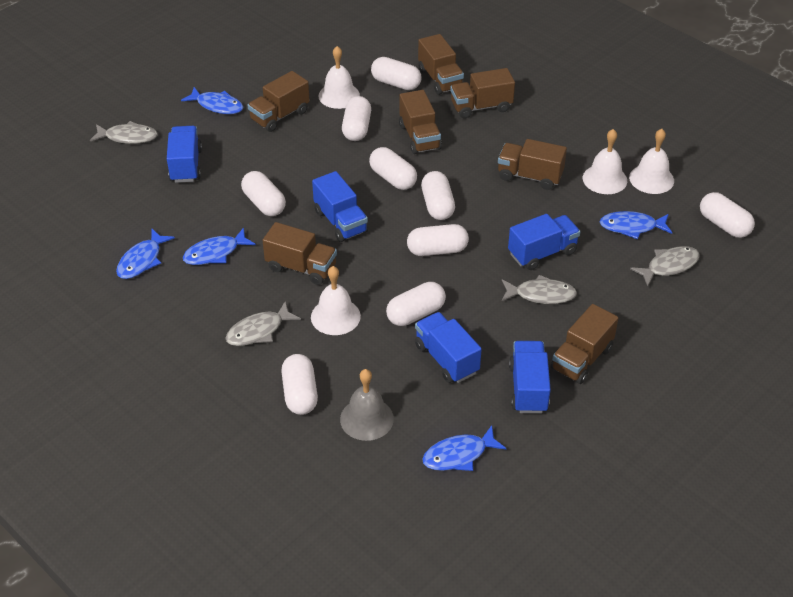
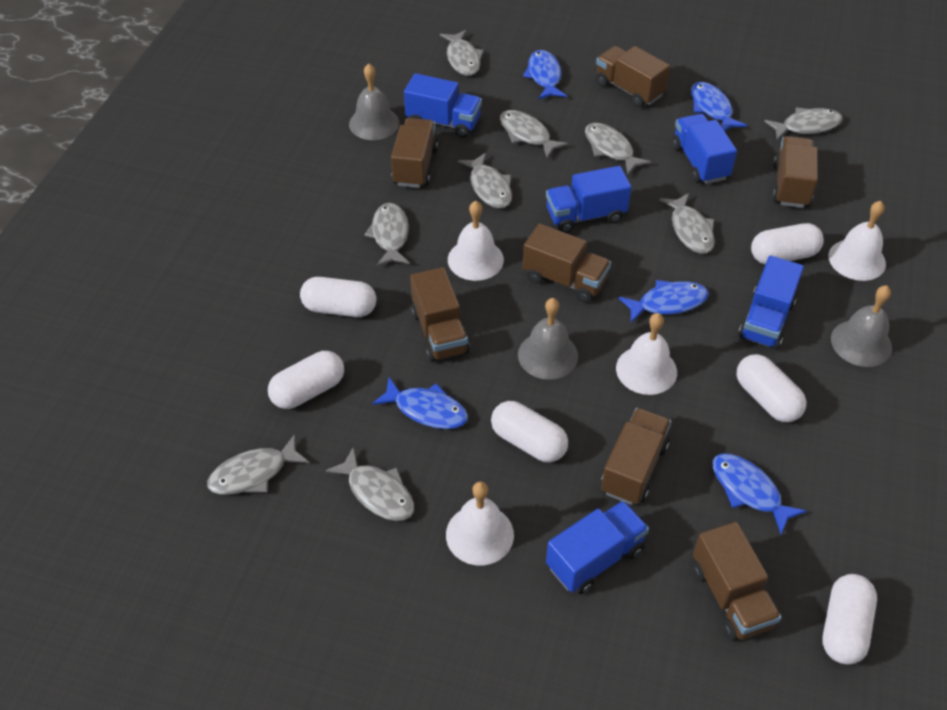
grey bell: [340,369,394,441] = 1 -> [349,64,399,140] [518,298,578,380] [831,285,892,367] = 3
grey fish: [90,121,158,144] [225,301,301,346] [502,275,577,304] [630,246,700,286] = 4 -> [207,434,310,495] [325,447,414,521] [364,203,410,267] [440,30,484,76] [458,152,512,209] [500,110,568,158] [585,123,651,175] [659,193,715,254] [764,108,843,140] = 9
white capsule: [241,171,286,216] [281,354,318,415] [342,96,371,141] [369,147,417,190] [371,57,421,90] [386,282,446,326] [407,224,469,256] [421,171,455,220] [700,192,755,238] = 9 -> [268,351,344,409] [300,277,376,317] [491,401,568,462] [737,354,807,422] [751,223,824,264] [822,574,877,665] = 6

